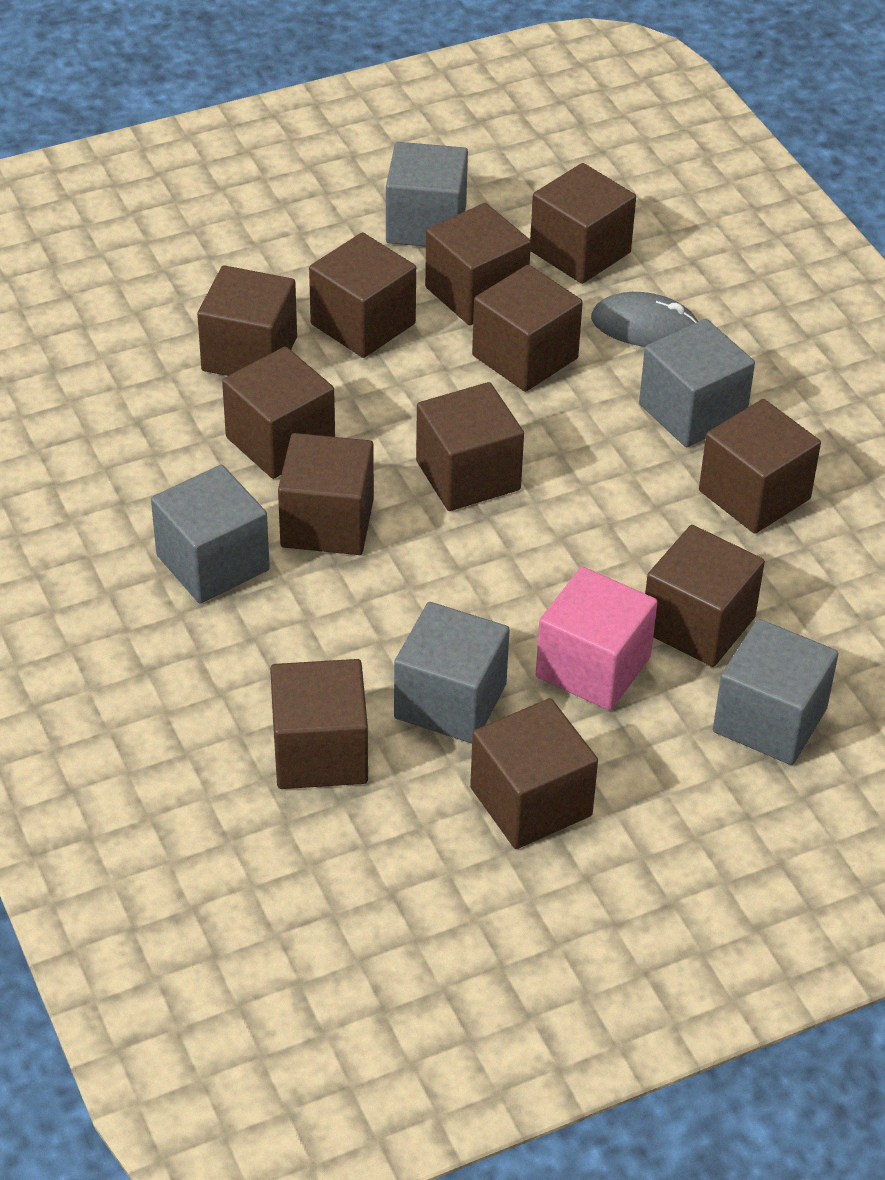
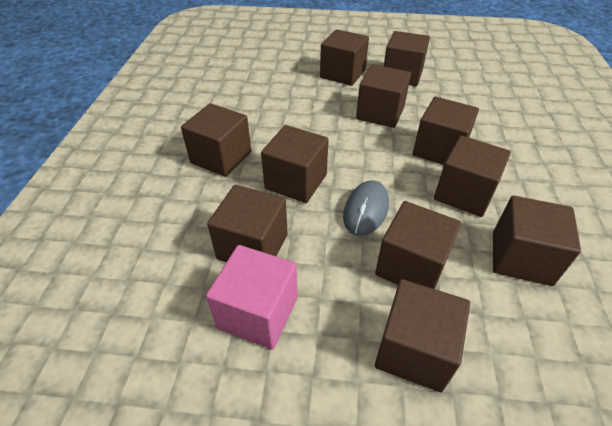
brown cube: [197,265,297,376] [222,347,335,479] [270,659,368,789] [278,433,374,555] [309,232,416,358] [416,382,524,511] [425,203,531,325] [470,698,598,849] [472,265,583,392] [530,163,636,284] [645,525,765,667] [699,399,821,534] = 12 -> [181,103,251,177] [207,185,288,262] [261,125,329,203] [320,29,369,86] [356,64,411,128] [375,201,461,289] [375,279,470,392] [384,31,430,86] [413,97,479,165] [434,136,511,217] [493,196,581,286] = 11
grey cube: [151,465,270,603] [386,142,468,247] [394,602,510,743] [639,319,755,447] [713,619,838,765] = 5 -> none = 0

